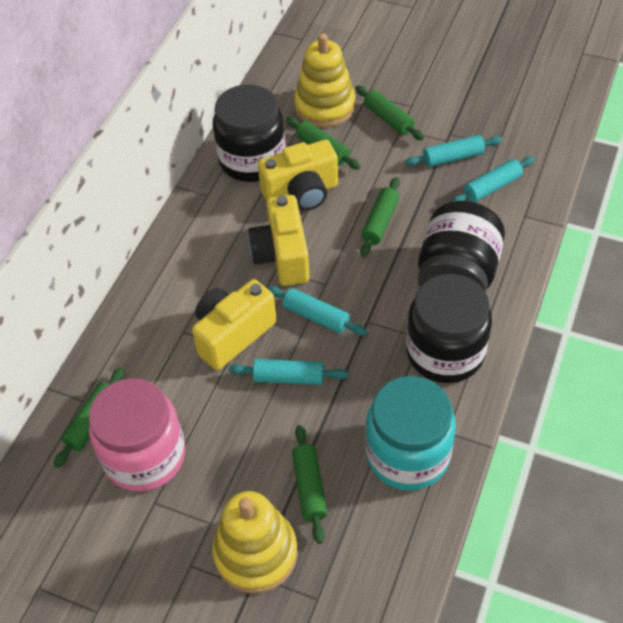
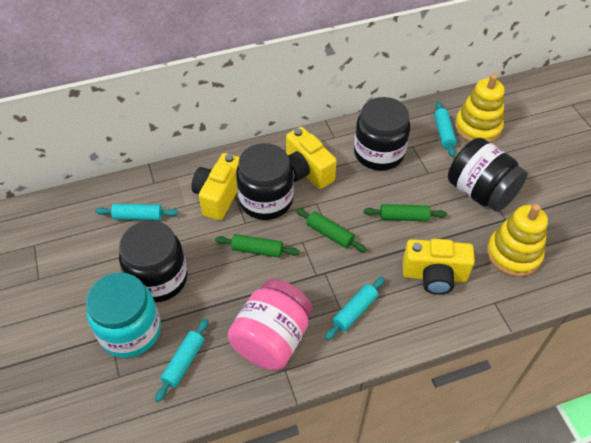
black jar: [213,85,286,182] [406,274,492,383] [418,201,505,292] = 3 -> [119,221,188,303] [236,143,294,220] [354,97,410,171] [448,138,528,212] = 4
green rolling pin: [54,367,125,468] [286,117,361,170] [292,425,327,544] [355,86,424,140] [360,177,400,257] = 5 -> [215,234,300,258] [296,208,367,252] [364,204,447,221] = 3

